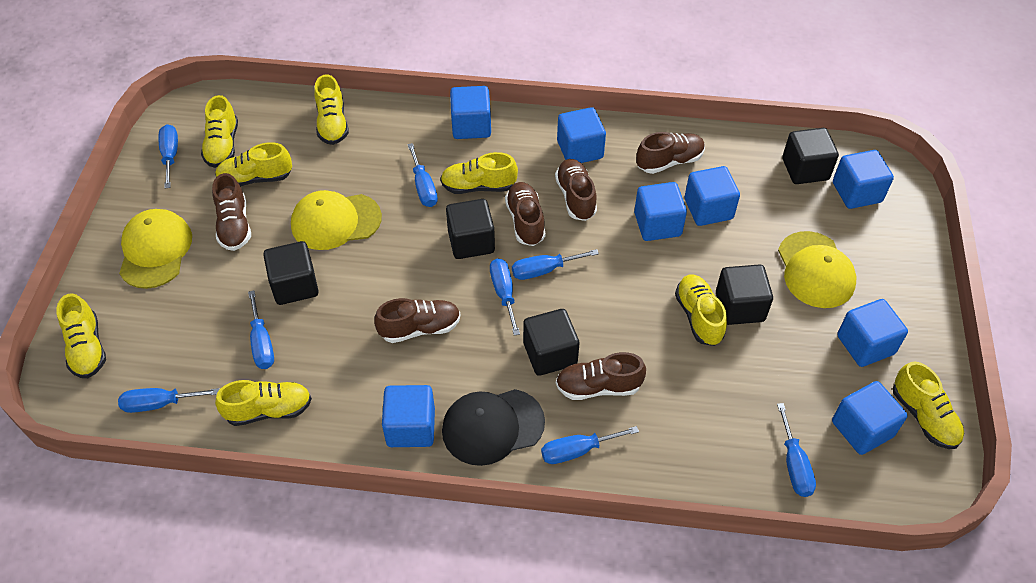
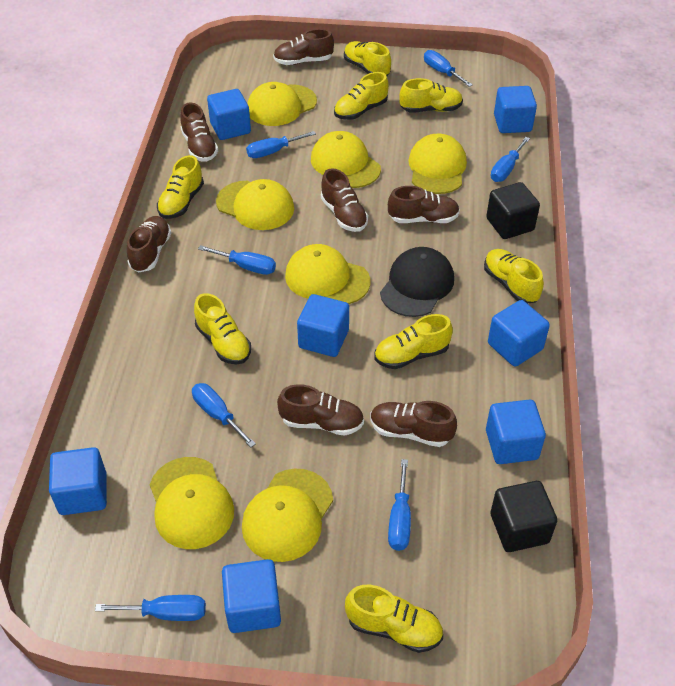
black cube: [263,241,319,305] [446,199,495,259] [523,309,580,376] [716,264,773,325] [782,128,839,184] = 5 -> [486,182,540,239] [491,481,557,552] = 2
blue cube: [382,385,435,447] [450,86,491,139] [557,107,606,163] [634,182,687,241] [685,166,740,226] [832,381,908,455] [833,150,894,209] [837,299,908,367] = 8 -> [49,447,107,515] [207,89,251,140] [222,559,281,633] [297,294,349,357] [486,400,546,464] [488,300,550,367] [494,86,537,133] = 7
blue screwdriver: [118,388,219,413] [159,124,178,188] [248,290,274,369] [407,143,438,207] [490,258,520,336] [512,249,599,280] [541,426,639,464] [777,403,816,497] = 8 -> [95,595,206,621] [192,383,256,447] [198,245,276,275] [246,131,316,158] [388,459,411,551] [424,50,473,87] [491,137,530,182] = 7
brown shoe: [212,173,251,251] [374,298,460,343] [505,182,546,246] [555,159,597,221] [556,352,646,400] [636,132,705,174] = 6 -> [127,216,171,273] [180,102,218,162] [273,29,334,65] [277,384,364,436] [321,168,368,232] [370,401,457,447] [388,186,460,223] = 7
yellow cap: [119,209,192,289] [291,190,382,250] [778,231,856,308] = 3 -> [149,457,234,549] [216,179,294,230] [242,469,333,562] [247,82,317,126] [285,244,370,304] [311,131,381,188] [408,134,467,194] = 7

